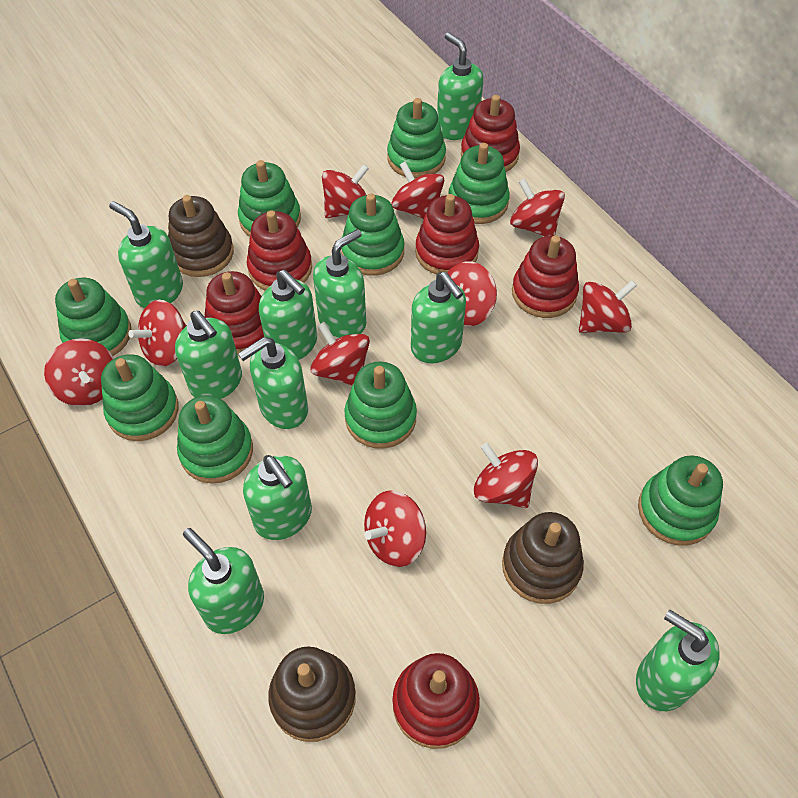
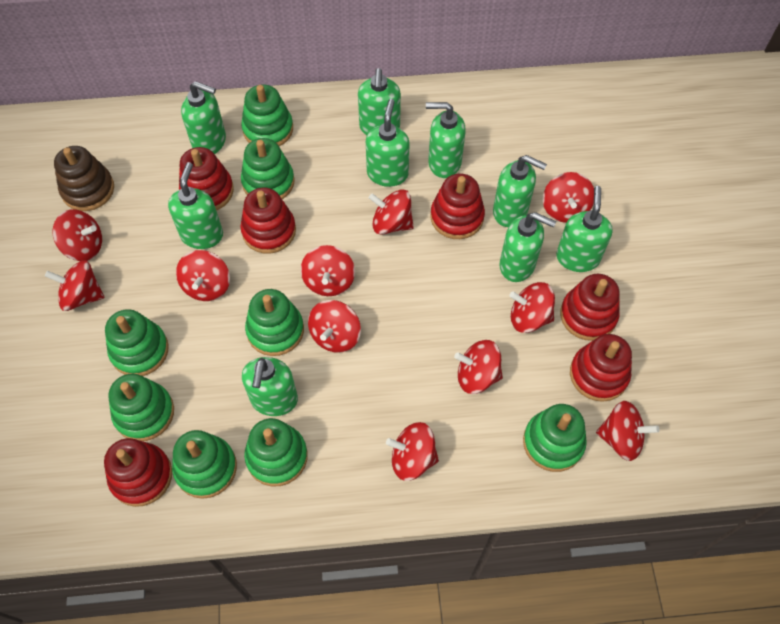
brown stacking toy: [168,195,234,277] [268,646,356,742] [502,512,584,604] = 3 -> [54,146,114,211] = 1
green soap dispenser: [109,201,183,309] [175,311,242,399] [183,528,264,634] [238,337,308,429] [243,455,312,540] [259,270,317,360] [313,229,366,338] [411,272,466,363] [437,32,483,140] [636,610,720,711] = 10 -> [168,162,223,249] [181,81,226,154] [242,357,298,416] [358,68,401,135] [366,99,410,187] [426,102,465,178] [493,155,547,227] [500,212,556,282] [556,186,613,272] = 9
green stacking toy: [55,278,131,356] [101,354,178,441] [177,395,253,484] [238,160,301,237] [341,193,404,276] [344,361,417,449] [387,98,446,178] [448,143,510,224] [638,455,723,545] = 9 -> [105,309,169,376] [108,374,174,441] [172,430,237,499] [241,85,293,146] [241,138,295,199] [244,418,308,486] [245,289,304,356] [523,404,587,472] = 8
red spinning top: [44,338,114,406] [128,300,187,367] [310,322,370,385] [322,164,369,218] [364,490,426,567] [391,161,444,219] [447,261,497,327] [474,443,538,508] [510,178,565,236] [579,280,637,333] = 10 -> [45,260,104,311] [53,209,102,261] [176,250,230,301] [301,245,355,296] [308,300,361,353] [369,190,414,235] [386,422,439,481] [454,340,503,394] [509,282,555,333] [543,172,594,223] [596,401,659,461] = 11

